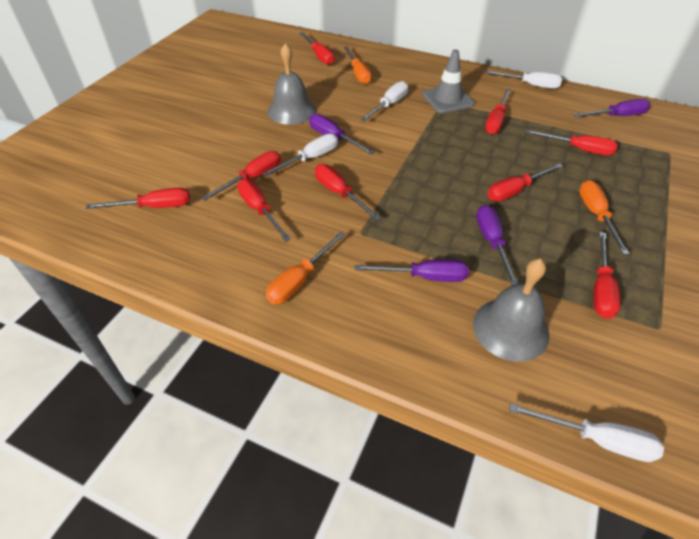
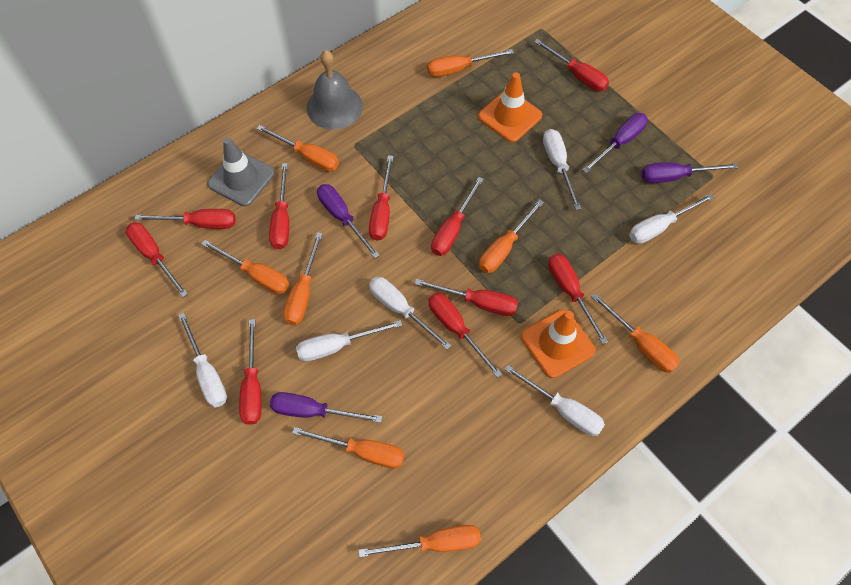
grey bell: [267,43,316,125] [473,258,549,362] = 2 -> [307,50,363,130] = 1
orange screwdriver: [266,232,345,304] [344,46,371,84] [579,180,630,255] = 3 -> [201,240,289,294] [256,125,339,172] [283,232,323,325] [292,427,405,469] [358,525,481,557] [427,49,514,77] [479,199,544,273] [592,293,679,373] = 8
orange traffic cone: none = 0 -> [478,73,542,142] [521,309,595,378] = 2
red screwdriver: [86,188,190,209] [202,151,281,201] [237,179,291,242] [299,32,335,65] [315,164,381,220] [485,89,511,134] [487,163,563,202] [525,130,618,156] [594,232,620,319] = 9 -> [126,222,188,297] [134,209,236,229] [239,319,261,425] [269,163,289,249] [369,156,394,240] [415,279,518,316] [429,293,502,378] [431,177,484,256] [534,39,609,91] [548,254,608,344] = 10
white screwdriver: [262,133,338,176] [360,81,408,122] [485,70,562,89] [509,403,664,462] = 4 -> [178,313,227,408] [296,320,403,361] [369,277,452,350] [504,365,605,436] [543,129,581,210] [629,193,714,244] = 6

